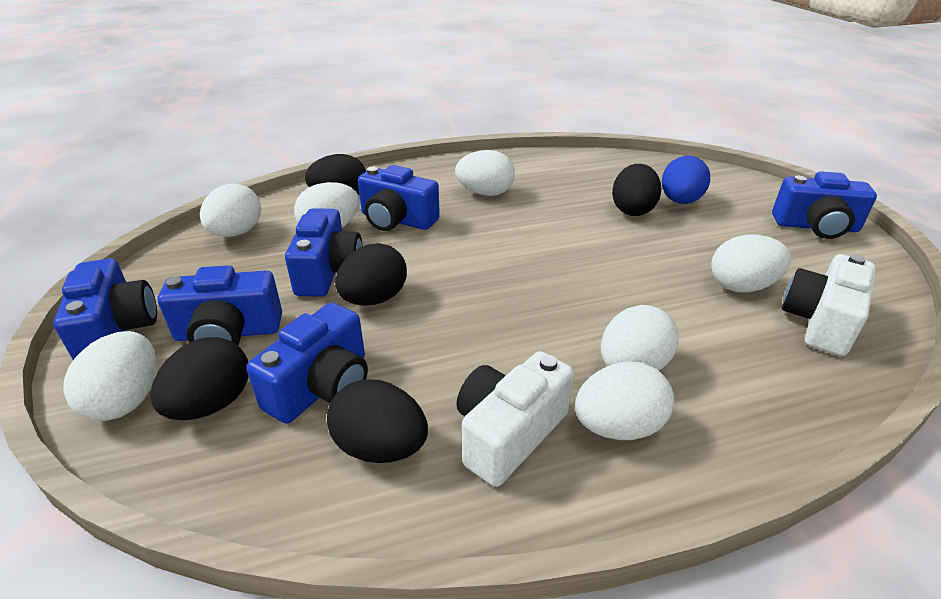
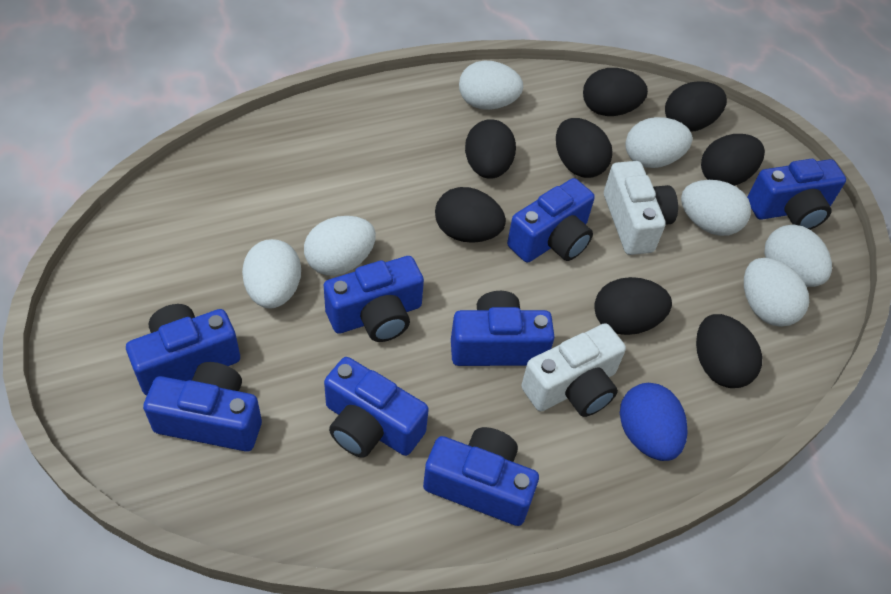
black egg: [150,337,249,420] [305,154,366,195] [327,380,428,463] [335,243,407,305] [612,164,661,216] = 5 -> [435,187,506,243] [465,119,516,179] [556,118,613,178] [583,68,648,116] [594,277,672,335] [665,81,727,132] [696,314,762,388] [701,134,765,186] = 8
blue camera: [53,258,157,360] [158,265,282,345] [246,303,368,424] [285,208,363,297] [358,165,440,231] [772,171,877,239] = 6 -> [126,304,240,396] [143,362,262,452] [324,256,424,342] [324,357,429,458] [423,427,539,526] [451,291,554,366] [507,178,595,263] [747,159,846,230] = 8

